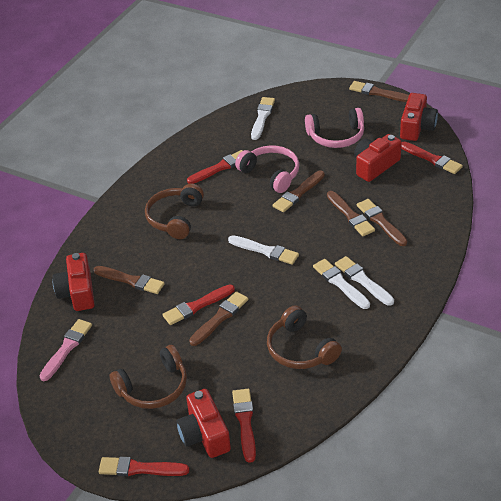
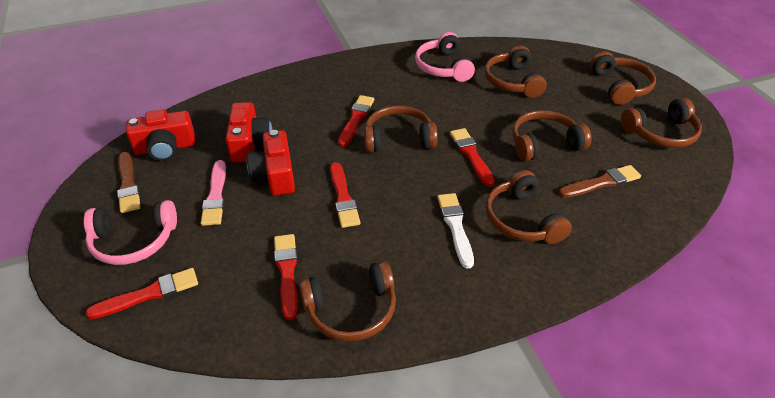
brown brush: [94,266,165,294] [189,291,248,346] [273,170,325,212] [327,191,375,236] [349,81,409,102] [357,199,407,246] = 6 -> [117,152,141,213] [559,165,641,198] = 2
brown headphones: [110,345,187,409] [145,184,204,239] [267,305,342,369] = 3 -> [299,261,396,341] [364,105,438,152] [484,45,547,98] [486,170,572,244] [512,110,592,161] [590,51,656,105] [621,98,702,148] = 7
red camera: [52,253,95,311] [176,389,231,458] [354,134,402,182] [400,93,438,141] = 4 -> [126,109,195,161] [226,102,272,162] [246,130,295,196] = 3
white brush: [228,235,299,265] [251,97,275,140] [313,259,370,309] [335,256,394,306] = 4 -> [437,193,474,268] = 1

